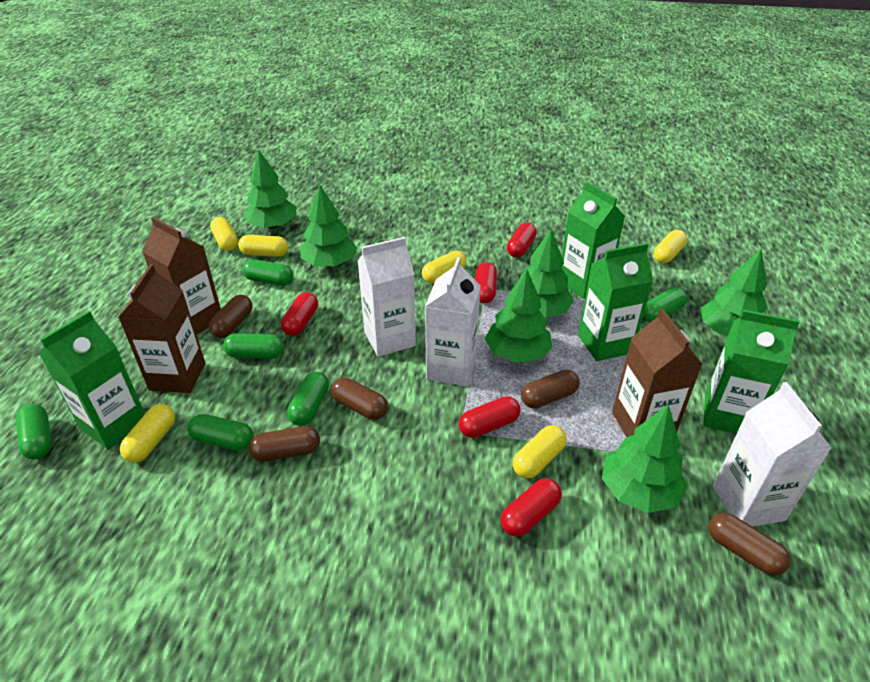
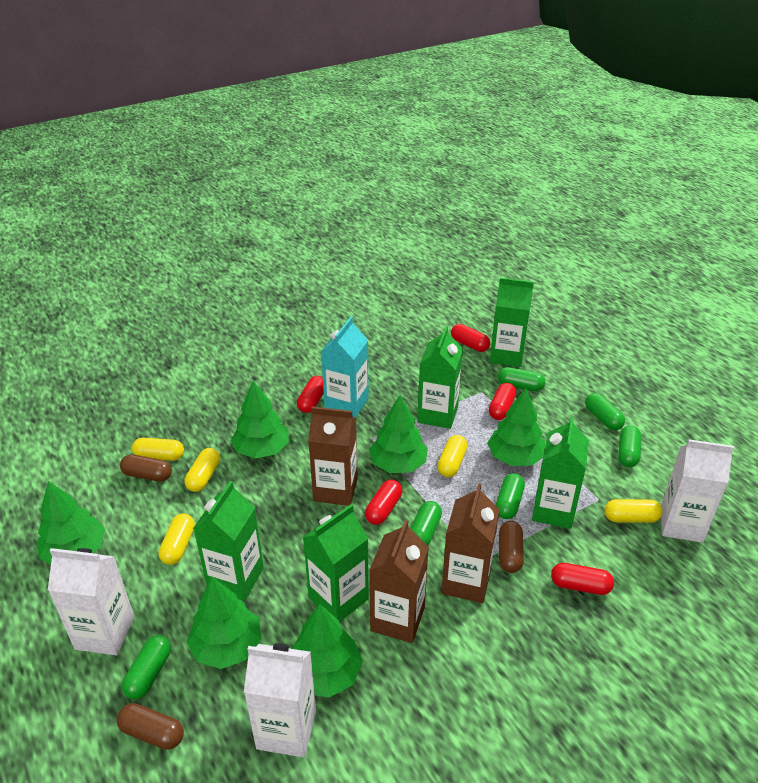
brown capsule: [209,295,253,338] [249,426,320,461] [331,377,388,420] [521,370,580,408] [708,513,791,576] = 5 -> [116,703,184,750] [120,455,172,482] [499,521,524,573] = 3
green carton: [40,311,145,449] [562,182,625,299] [578,243,653,361] [703,310,800,434] = 4 -> [193,481,264,601] [303,504,369,622] [417,326,463,429] [490,278,534,367] [532,416,589,529] = 5
turquoise carton: none = 0 -> [321,317,369,418] = 1
yellow capsule: [120,404,175,462] [210,217,238,251] [238,235,289,257] [422,251,467,283] [513,425,567,479] [654,230,687,263] = 6 -> [132,438,184,461] [158,513,195,565] [185,448,220,492] [437,435,467,477] [604,499,663,523] = 5

